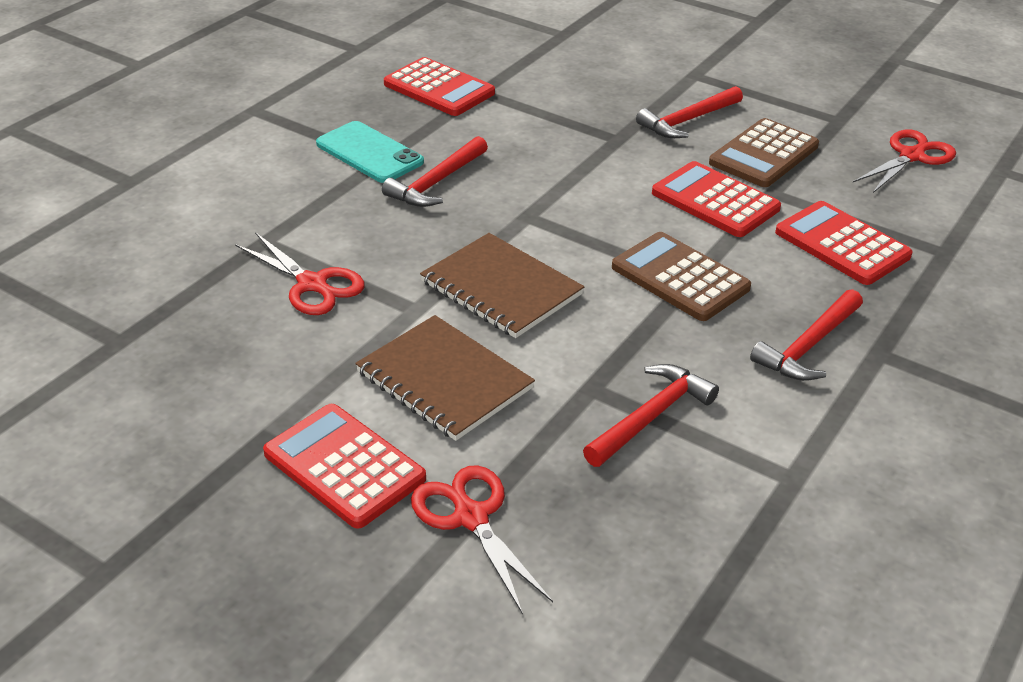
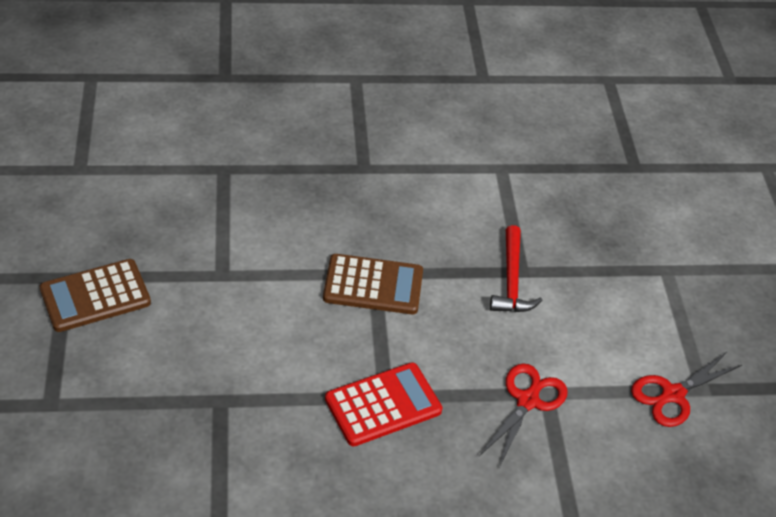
brown notebook: [355,315,535,441] [420,233,584,338] = 2 -> none = 0
red calculator: [263,404,426,529] [384,57,495,116] [652,161,781,237] [775,201,913,285] = 4 -> [325,362,442,446] = 1
red hammer: [382,136,488,207] [583,364,719,467] [636,86,743,138] [750,289,863,381] = 4 -> [490,225,543,312] = 1
red scissors: [235,232,365,315] [411,465,553,614] [853,129,956,193] = 3 -> [479,363,568,467] [631,352,742,427] = 2
turquoise phone: [316,121,424,183] = 1 -> none = 0

